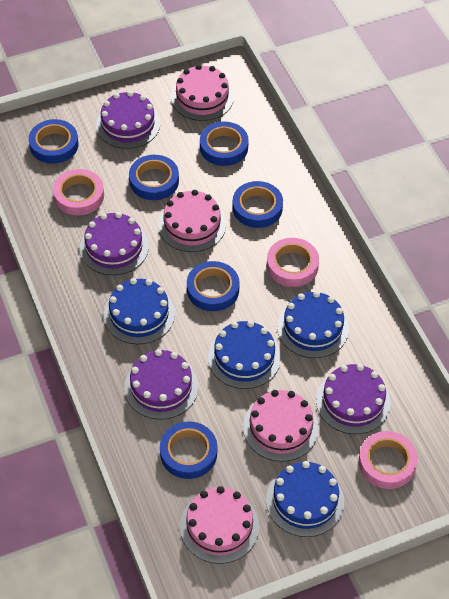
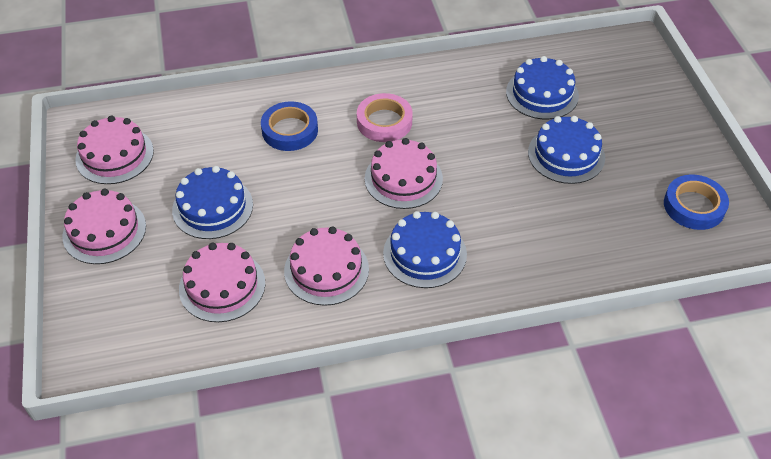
blue tape: [29,119,79,164] [129,155,179,200] [160,421,217,479] [187,261,240,311] [200,122,249,166] [232,181,283,228] = 6 -> [261,101,318,151] [664,175,729,230] = 2
pink cake: [158,190,226,252] [171,64,234,121] [180,486,259,564] [243,390,319,462] = 4 -> [62,189,146,264] [75,116,154,184] [179,242,265,322] [284,227,369,306] [365,138,443,209] = 5
pink tape: [53,169,104,215] [267,238,319,287] [359,431,418,489] = 3 -> [357,93,413,142] = 1
purple cake: [80,212,149,275] [96,91,160,149] [124,349,198,420] [316,364,391,434] = 4 -> none = 0

